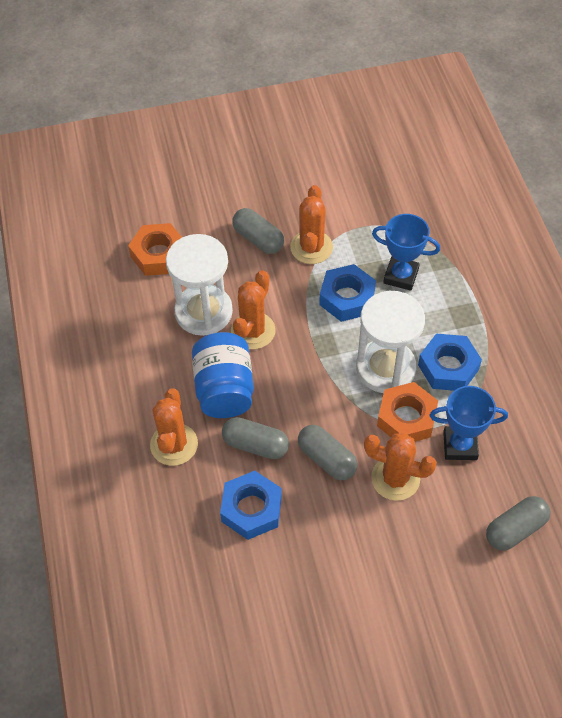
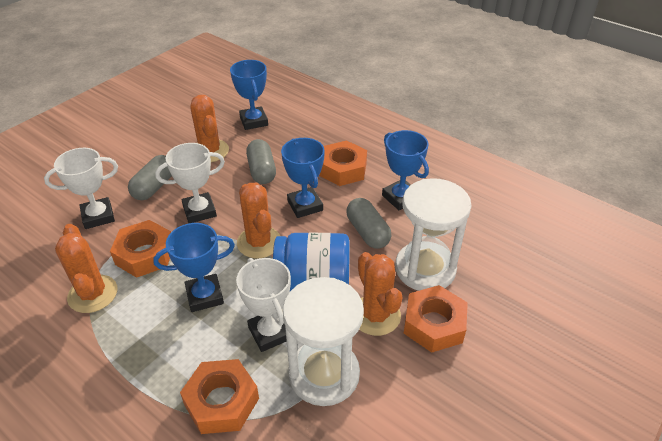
blue nut: [220,471,282,540] [319,264,376,322] [418,334,482,391] = 3 -> none = 0
blue trophy: [372,214,440,291] [430,386,508,460] = 2 -> [153,223,235,312] [230,60,268,130] [281,138,325,218] [382,130,429,210] = 4
grey capsule: [222,417,289,459] [232,208,284,254] [298,425,357,480] [486,496,550,550] = 4 -> [128,155,172,200] [246,139,276,184] [346,198,391,249] = 3
orange nut: [128,223,182,276] [377,382,438,442] = 2 -> [110,220,171,278] [180,359,259,434] [319,140,367,186] [404,285,468,353] = 4
white trophy: none = 0 -> [44,148,118,229] [155,143,225,223] [236,258,291,352] = 3

